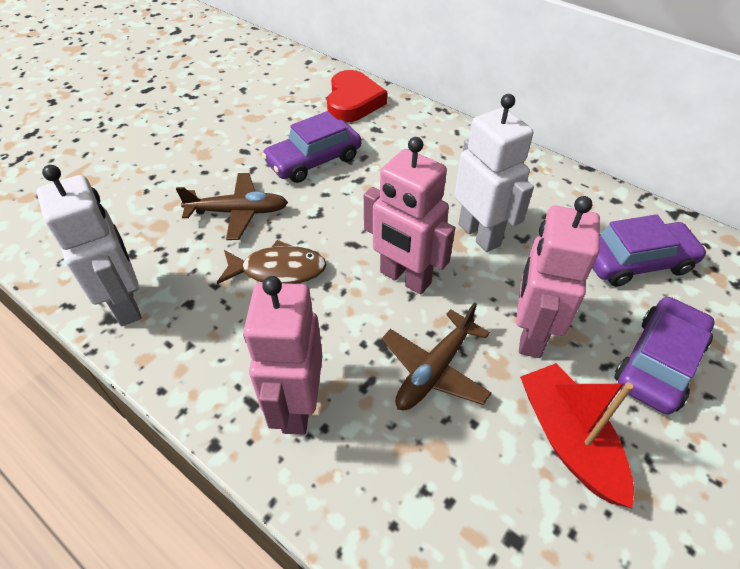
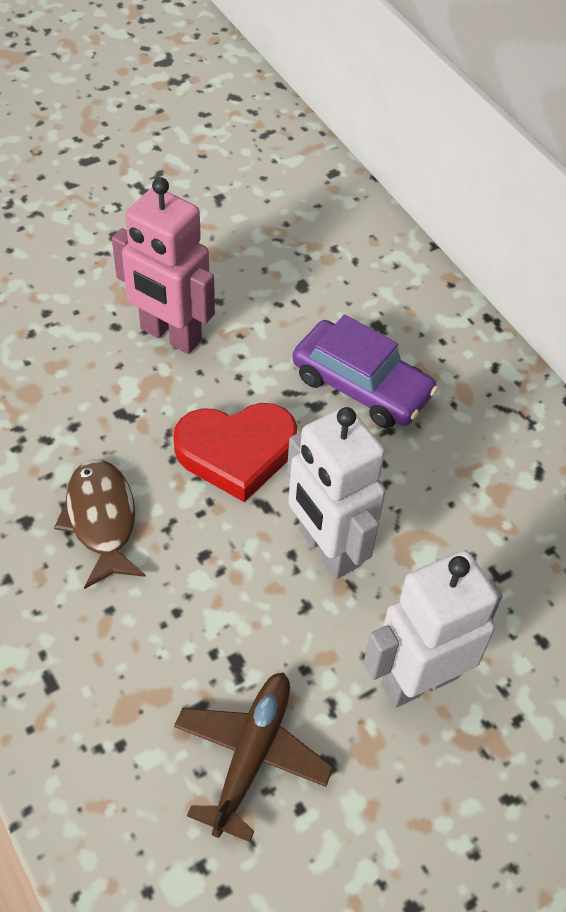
brown plane: [176,173,288,240] [382,302,492,410] = 2 -> [174,672,333,842] = 1
pink robot: [243,276,323,435] [364,137,455,294] [516,196,600,358] = 3 -> [112,177,215,354] = 1
purple car: [262,111,361,183] [592,214,707,287] [614,296,714,414] = 3 -> [292,315,438,429] = 1
red boat: [520,363,634,508] = 1 -> none = 0

